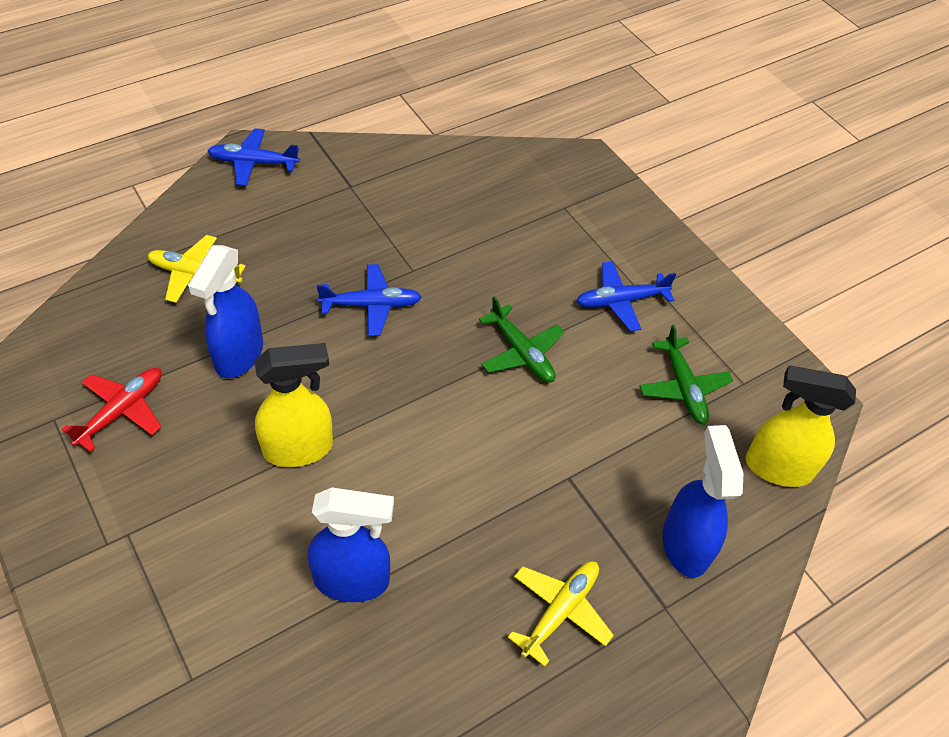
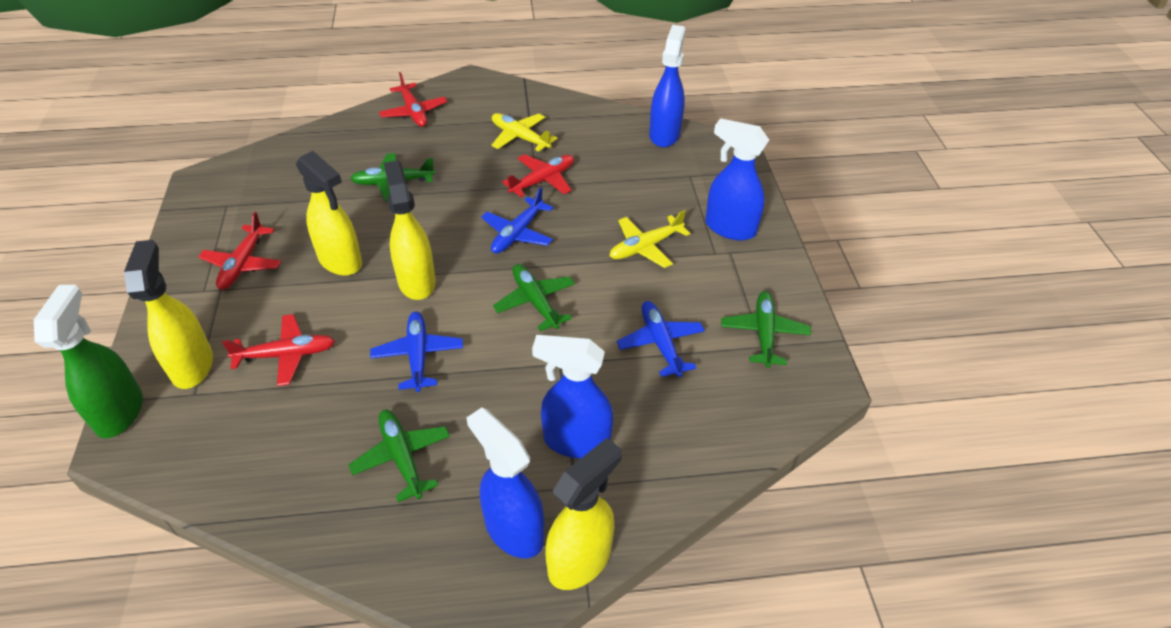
blue spray bottle: [188,245,263,379] [308,487,394,602] [662,425,743,578] = 3 -> [466,407,544,558] [532,335,613,459] [649,25,686,147] [705,118,769,240] = 4
green plane: [479,296,565,383] [639,325,733,425] = 2 -> [348,409,450,502] [350,153,435,201] [493,264,575,331] [721,291,811,368] = 4
green spray bottle: none = 0 -> [34,285,143,438] = 1
red plane: [61,368,162,452] = 1 -> [198,212,281,290] [222,314,335,386] [379,72,447,127] [502,154,574,197] = 4
yellow spray bottle: [254,343,333,467] [746,366,856,487] = 2 -> [124,240,213,389] [296,151,362,276] [384,160,436,300] [546,438,622,590] = 4

